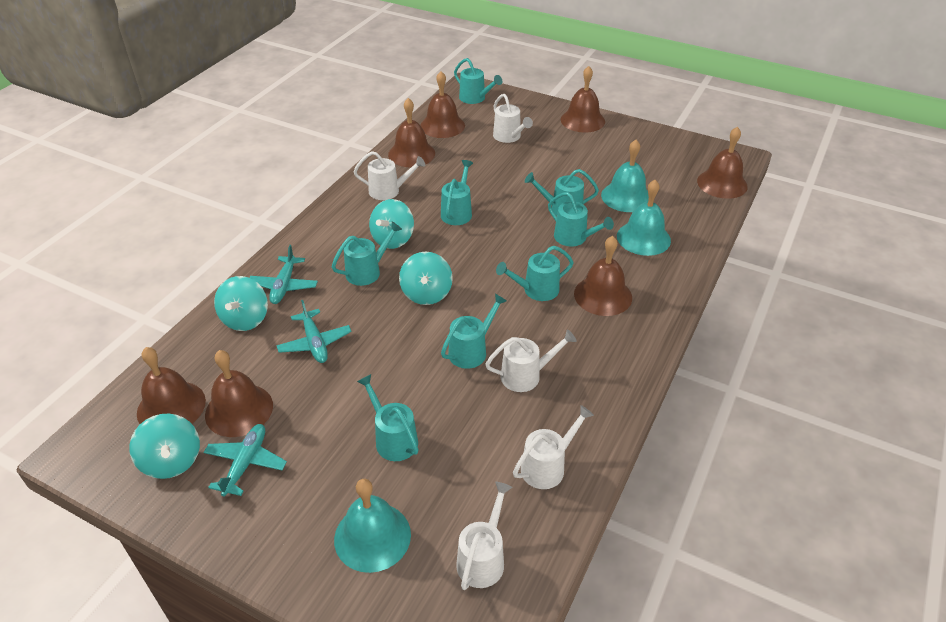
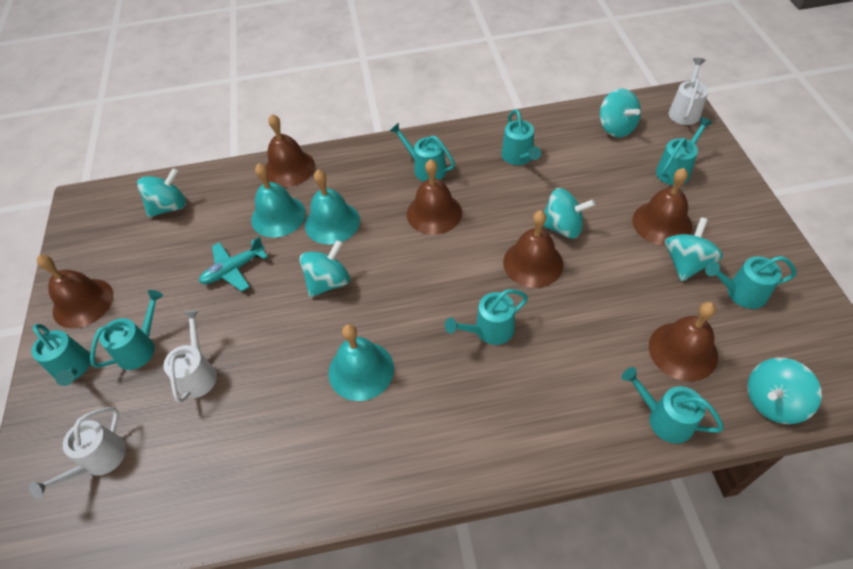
brown bell: [137,347,206,424] [205,350,273,437] [388,98,435,167] [420,71,465,138] [561,66,605,133] [574,236,632,316] [697,127,748,199] = 7 -> [37,255,113,328] [265,114,315,187] [407,159,462,235] [503,211,563,288] [632,168,692,246] [649,302,718,381] = 6
turquoise plane: [203,424,287,497] [250,245,318,304] [276,300,352,363] = 3 -> [199,237,268,291] = 1
turquoise spinning top: [129,414,200,479] [214,276,268,331] [369,199,414,249] [399,252,453,305] = 4 -> [137,168,186,217] [299,240,350,297] [543,188,595,239] [600,89,641,137] [665,217,723,281] [747,358,822,424] = 6
white watering can: [354,151,425,200] [456,482,512,590] [486,329,577,392] [493,94,533,143] [513,405,594,489] = 5 -> [29,407,126,499] [163,310,217,403] [669,58,708,125] = 3

